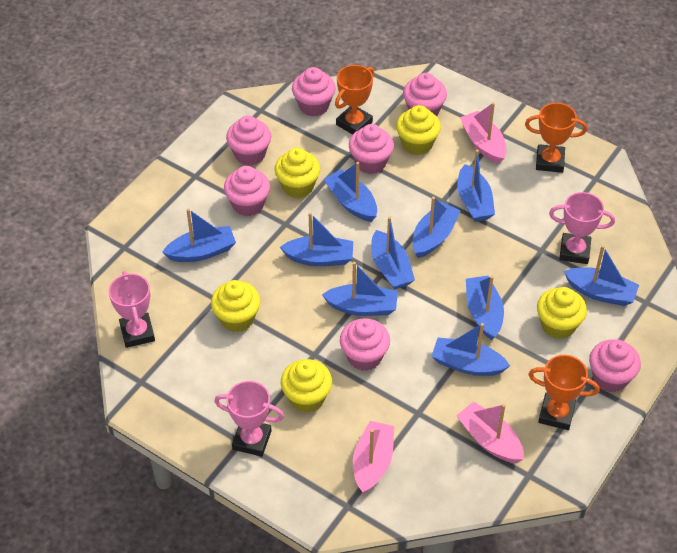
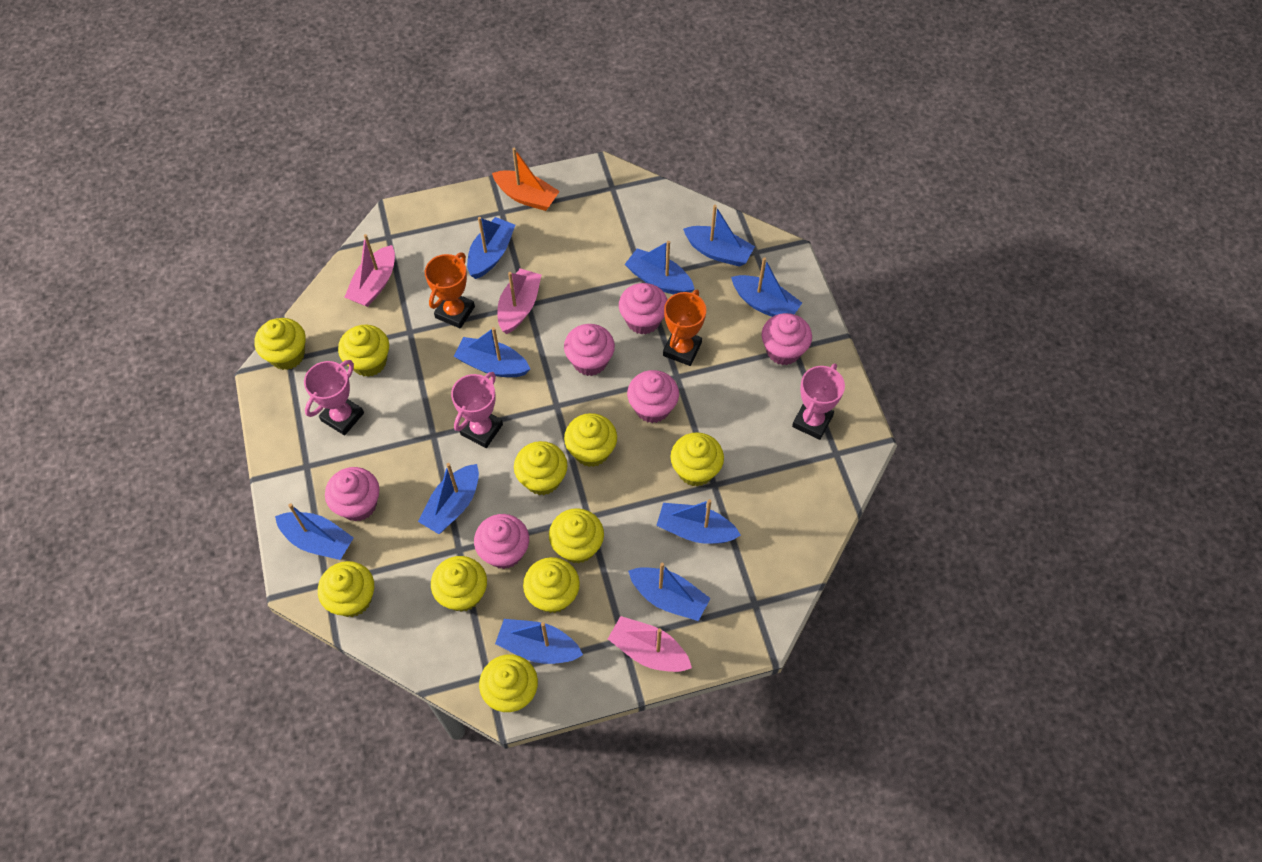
orange boat: none = 0 -> [492,148,560,211] = 1
orange trophy: [335,65,374,135] [525,103,587,173] [528,355,600,430] = 3 -> [425,253,475,329] [663,290,706,366] = 2
pink cupcake: [224,166,270,216] [226,115,271,165] [292,67,336,116] [340,318,390,371] [349,124,394,174] [403,73,447,116] [589,339,641,392] = 7 -> [325,467,379,521] [474,514,529,569] [564,324,615,376] [619,283,668,335] [627,370,679,423] [762,313,812,365] = 6
yellow cupcake: [211,280,260,332] [274,148,320,198] [281,359,332,413] [396,105,441,155] [537,287,587,339] = 5 -> [254,318,306,370] [318,561,374,617] [338,325,389,377] [431,556,487,612] [479,654,538,712] [514,441,568,495] [523,557,580,613] [549,508,604,564] [564,413,617,467] [671,432,724,487] = 10

